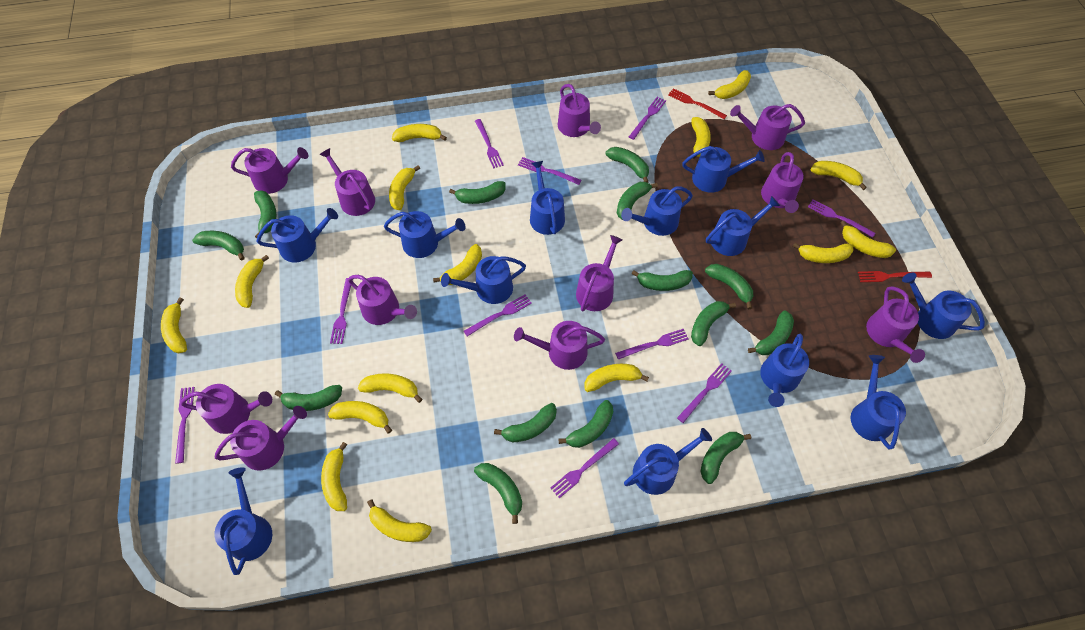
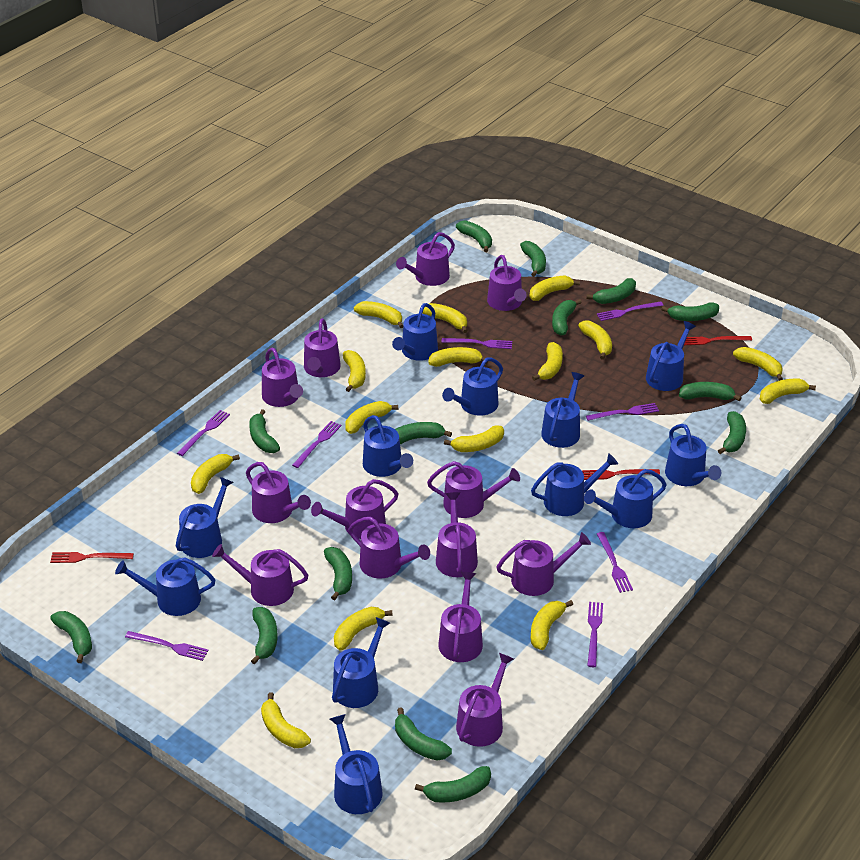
purple fork: [175,387,195,464] [330,278,353,344] [464,295,532,337] [475,119,504,169] [518,157,581,185] [551,438,619,498] [615,329,689,360] [629,97,666,140] [677,363,732,423] [808,199,875,238] = 10 -> [125,631,209,661] [177,410,230,456] [292,421,342,468] [441,338,512,349] [586,403,659,421] [587,602,603,667] [597,301,663,321] [597,532,633,593] = 8
purple watering can: [181,384,272,434] [215,406,307,471] [231,147,308,194] [319,148,375,216] [348,275,417,325] [514,321,605,370] [557,84,601,137] [576,235,623,312] [730,104,805,150] [761,152,804,213] [866,286,925,363] = 11 -> [212,544,308,606] [246,462,311,523] [262,348,303,407] [304,318,341,377] [311,479,399,539] [348,517,430,578] [396,232,455,286] [427,461,520,518] [436,492,478,577] [438,572,483,662] [456,653,514,747] [487,255,527,311] [496,532,591,596] = 13
red fork: [668,88,727,119] [858,271,932,282] = 2 -> [50,552,134,563] [582,469,660,480] [684,336,752,345] = 3

